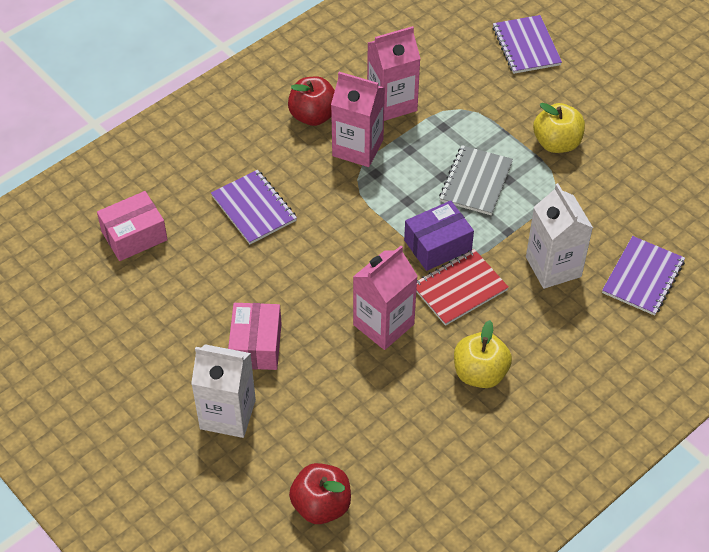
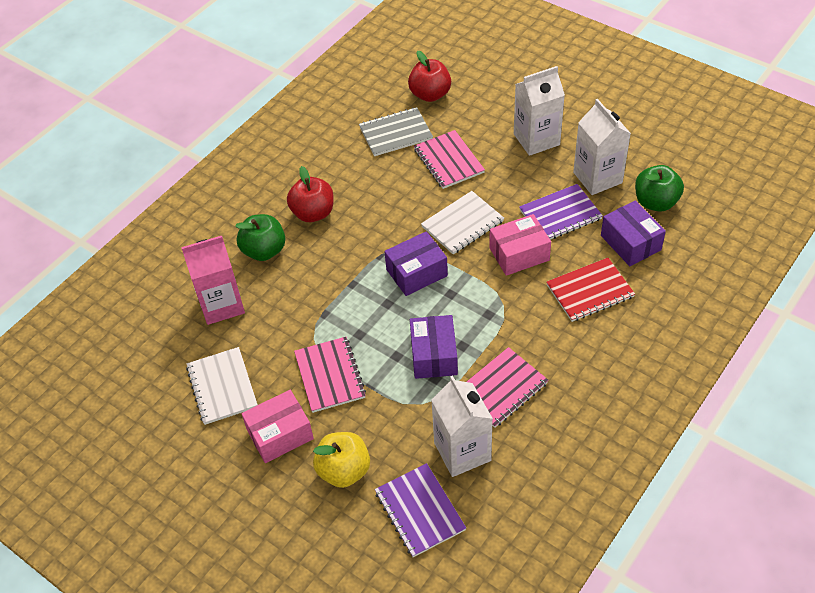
green apple: none = 0 -> [235,214,285,261] [635,165,684,212] = 2
pink carton: [331,72,385,167] [353,246,418,350] [367,26,421,121] = 3 -> [181,236,245,325] = 1
pink notebook: none = 0 -> [294,337,366,413] [414,130,485,189] [467,347,548,428] = 3
purple box: [404,201,474,271] = 1 -> [384,231,448,296] [410,315,458,379] [601,201,666,266] = 3
purple notebook: [211,170,297,244] [492,15,562,74] [602,236,685,316] = 3 -> [375,463,466,557] [519,184,603,240] = 2
white carton: [191,344,256,438] [526,183,593,289] = 2 -> [431,375,493,477] [514,66,565,156] [573,99,631,195] = 3
white notebook: none = 0 -> [186,347,258,425] [421,191,504,254] = 2
yellow apple: [454,320,512,388] [533,103,585,153] = 2 -> [313,432,370,488] = 1

